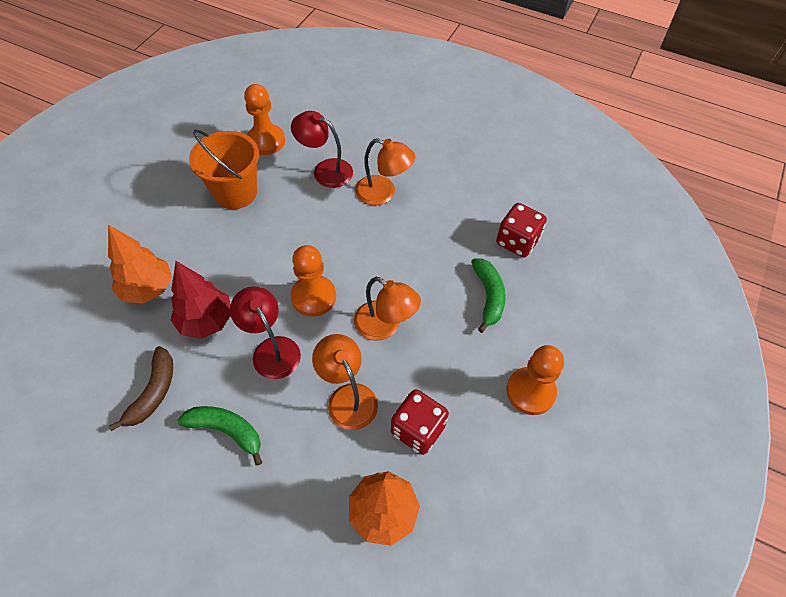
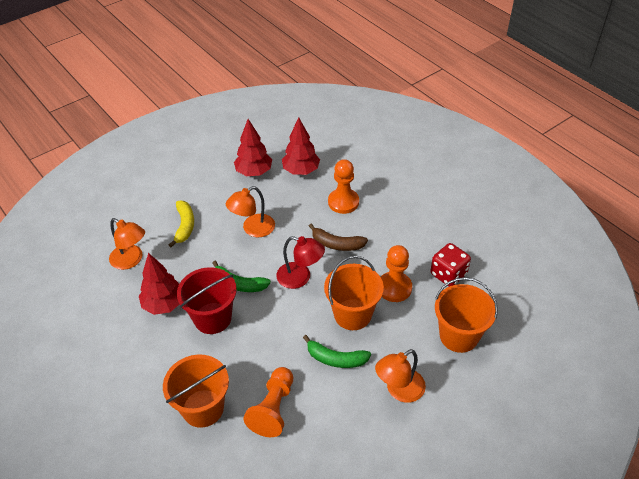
orange bucket: [189,130,259,209] = 1 -> [163,355,229,428] [324,256,384,330] [435,277,498,353] = 3
orange tree: [108,225,172,304] [349,471,420,546] = 2 -> none = 0
red bucket: none = 0 -> [177,267,237,334] = 1
red dice: [391,389,449,455] [496,203,547,257] = 2 -> [430,243,471,287] = 1
red lamp: [230,286,301,379] [291,111,353,188] = 2 -> [276,236,325,289] = 1
red tree: [171,261,231,339] = 1 -> [139,253,180,315] [234,119,272,176] [282,117,320,175] = 3
yellow banana: none = 0 -> [169,201,194,247] = 1

